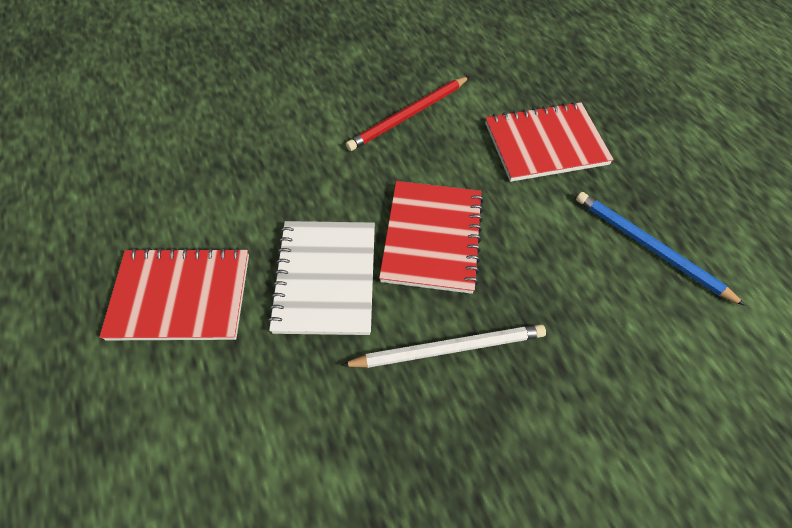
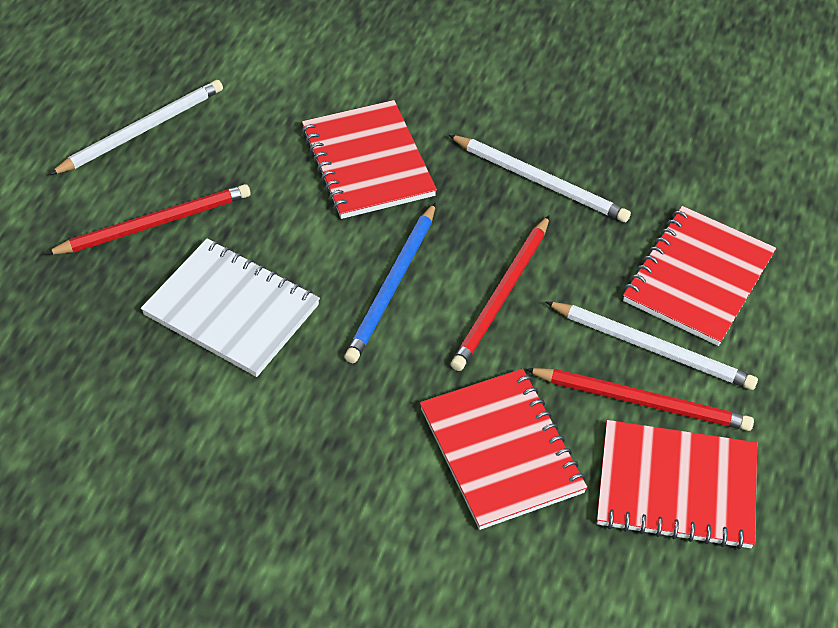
red notebook: [99,247,249,340] [379,181,484,294] [485,102,614,182] = 3 -> [301,100,437,219] [420,369,587,530] [597,420,757,550] [623,206,776,346] = 4
red pencil: [346,76,470,151] = 1 -> [45,184,251,255] [451,215,550,371] [525,368,754,431] = 3
white pencil: [341,324,546,368] = 1 -> [49,80,223,175] [449,135,631,222] [545,301,758,390] = 3

